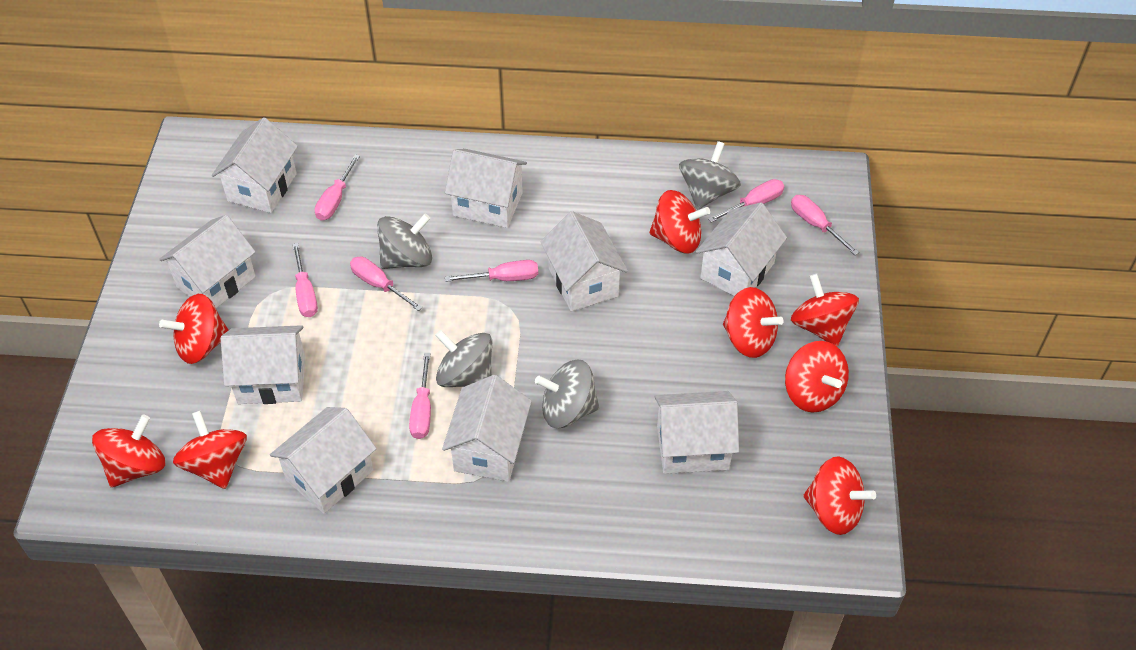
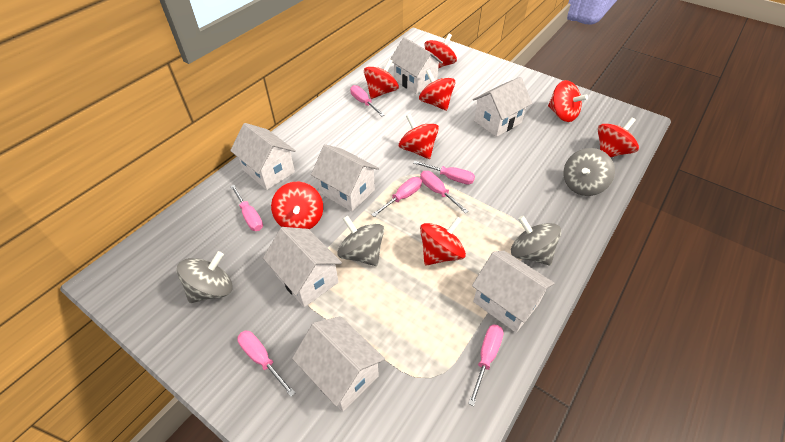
white house: [159,215,256,308] [212,117,298,213] [221,325,306,404] [270,407,377,513] [442,375,532,482] [445,149,527,228] [540,211,628,312] [654,391,739,474] [696,203,787,296] = 9 -> [230,123,296,190] [263,227,342,307] [292,316,385,412] [311,144,379,212] [391,37,443,94] [472,251,555,333] [473,77,532,137] = 7

